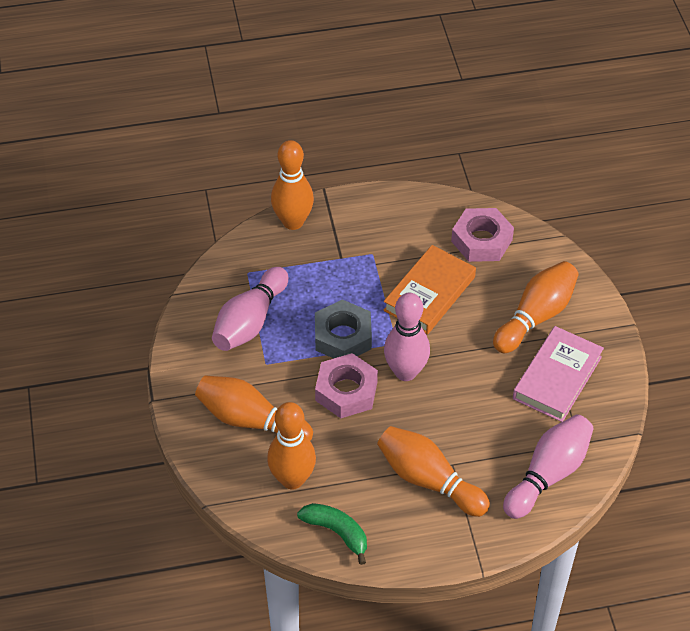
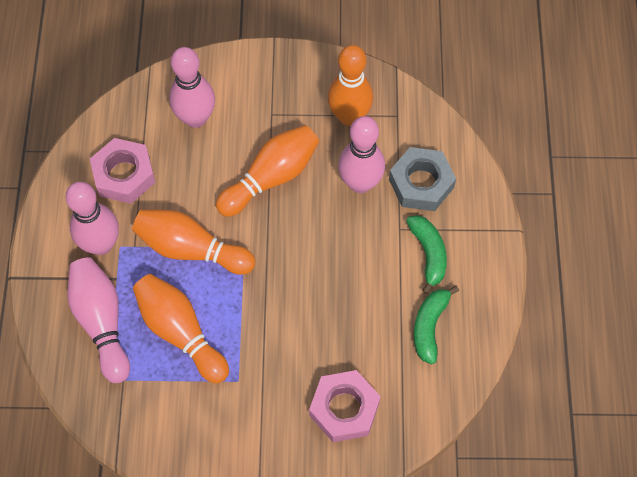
green banana: [297,503,367,565] = 1 -> [406,215,447,294] [414,285,459,364] = 2
orange book: [383,245,476,334] = 1 -> none = 0
orange bowling pin: [195,375,313,441] [267,402,316,489] [271,140,314,230] [377,426,490,517] [493,261,579,353] = 5 -> [132,210,255,275] [133,274,229,384] [216,125,319,217] [328,45,373,126] = 4
pink book: [513,326,604,422] = 1 -> none = 0
pink bowling pin: [212,267,288,351] [384,293,430,381] [503,414,594,519] = 3 -> [65,182,119,255] [68,257,130,383] [169,47,215,128] [338,116,385,193] = 4

